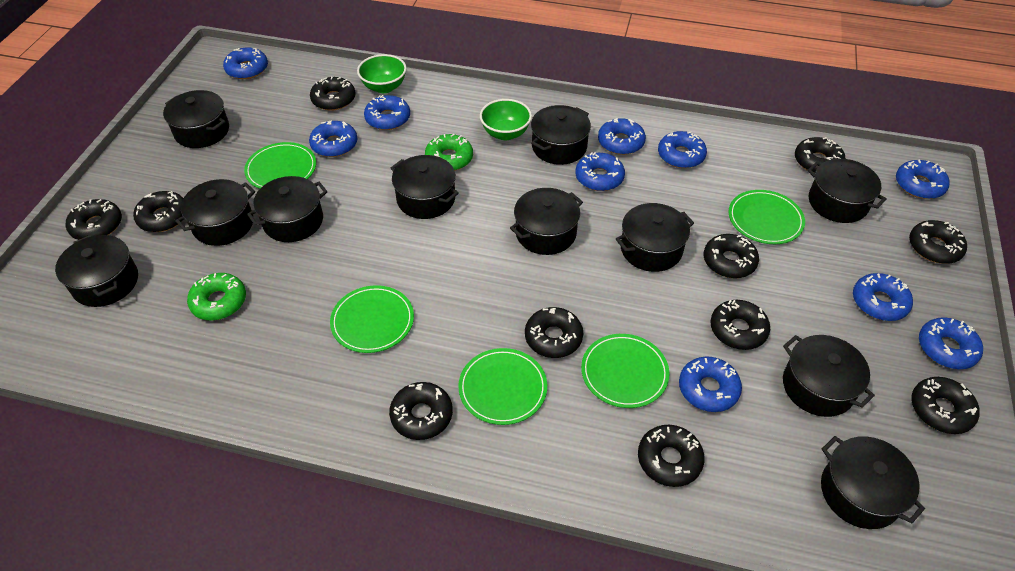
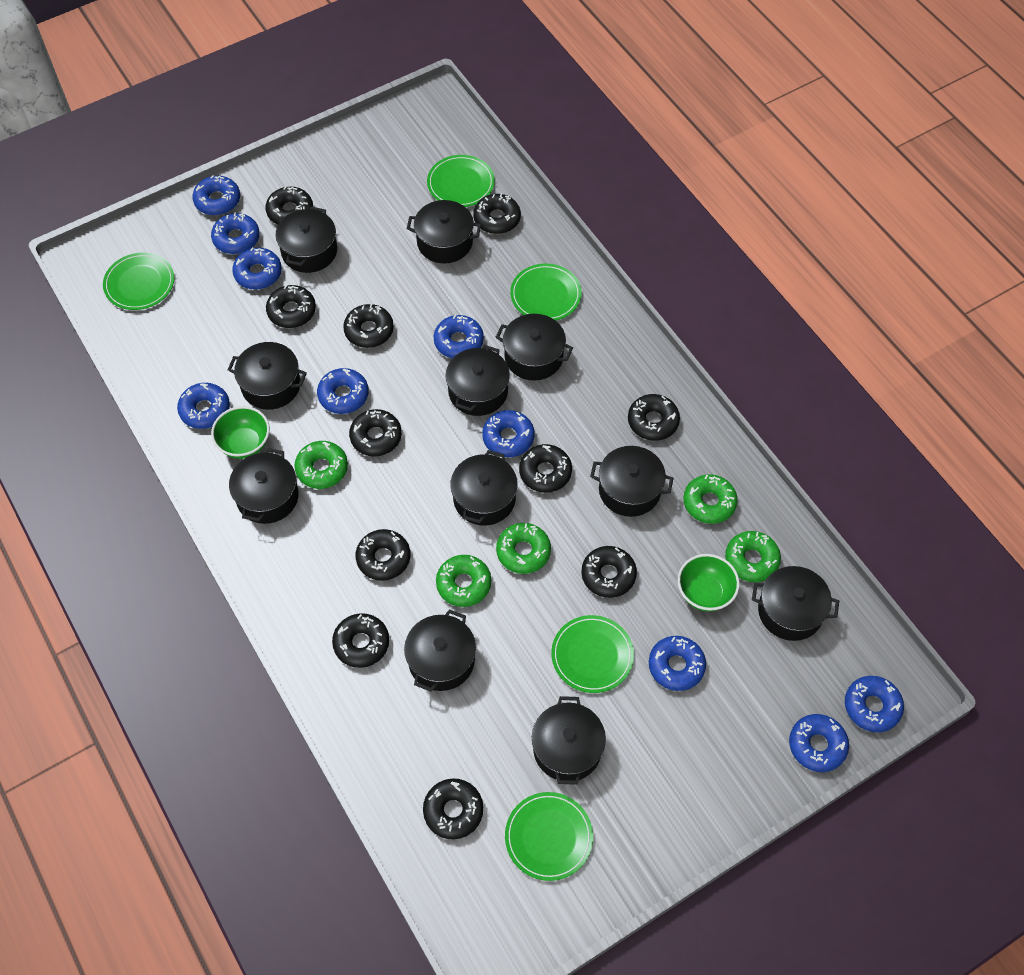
green donut: [187,273,246,320] [425,134,473,170] = 2 -> [294,441,348,489] [436,555,491,607] [496,523,551,574] [683,474,738,524] [725,531,781,582] = 5

